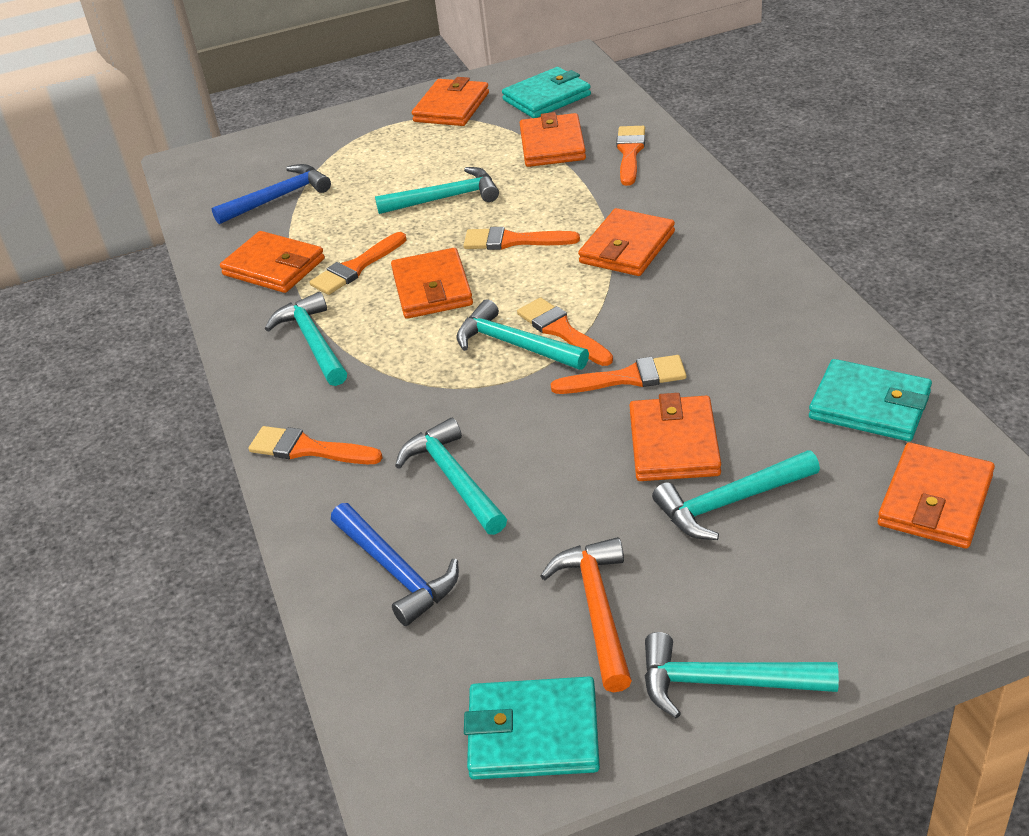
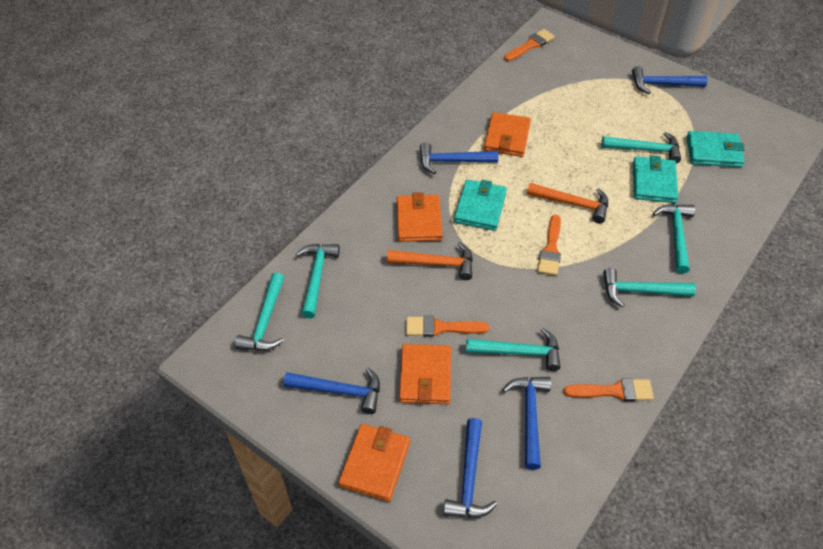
blue hammer: [212,164,331,224] [331,503,459,626] = 2 -> [284,368,380,414] [420,142,498,174] [443,418,497,518] [503,377,551,470] [632,66,708,94] = 5
orange brush: [249,426,383,464] [310,232,406,295] [463,227,580,250] [517,297,613,366] [551,355,687,394] [616,126,645,186] = 6 -> [406,316,489,337] [504,29,555,61] [537,214,561,276] [563,378,654,401] = 4
orange hammer: [540,537,632,692] = 1 -> [387,242,473,280] [527,183,608,223] = 2
orange wallet: [220,231,325,293] [391,248,473,319] [412,77,489,126] [520,112,586,167] [578,208,675,276] [629,393,721,481] [878,442,995,549] = 7 -> [339,424,410,502] [397,192,442,242] [399,344,451,404] [484,112,531,157] = 4

